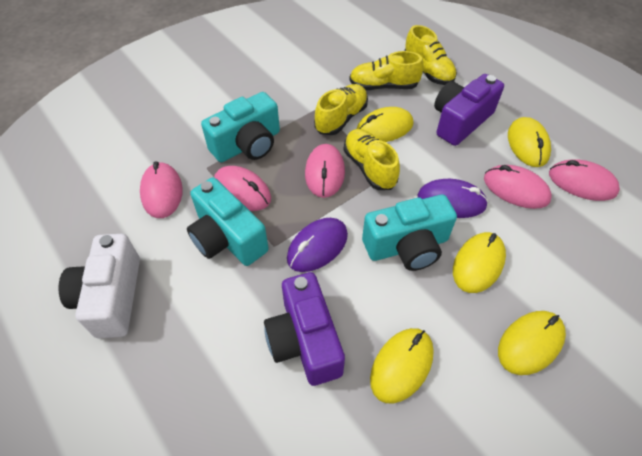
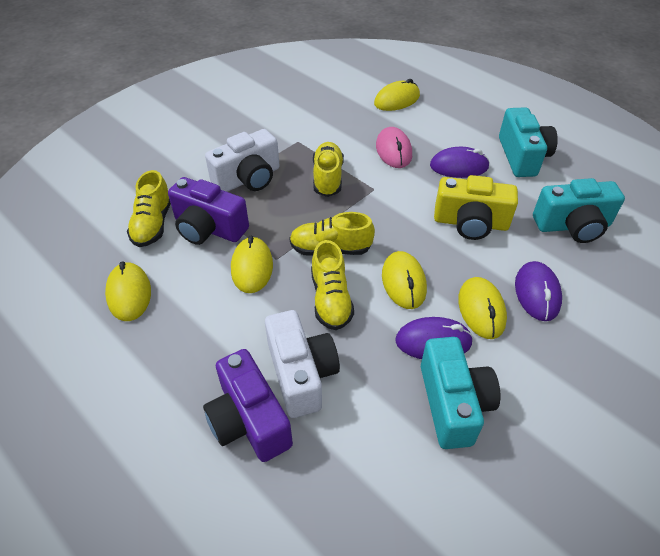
pink mouse: [140,161,183,218] [214,166,271,211] [305,144,345,198] [484,165,552,209] [549,159,620,201] = 5 -> [376,127,412,168] = 1
purple mouse: [287,218,348,272] [417,179,488,218] = 2 -> [395,317,473,359] [430,147,490,178] [515,261,562,321] = 3
white camera: [58,234,140,338] = 1 -> [205,129,280,192] [265,310,340,418] = 2
yellow camera: none = 0 -> [434,175,518,240] = 1

